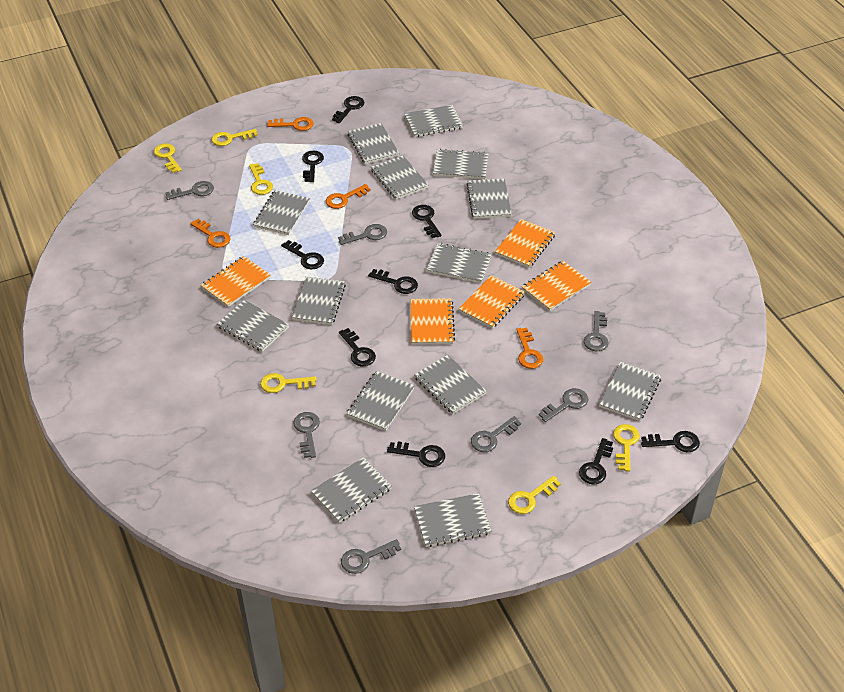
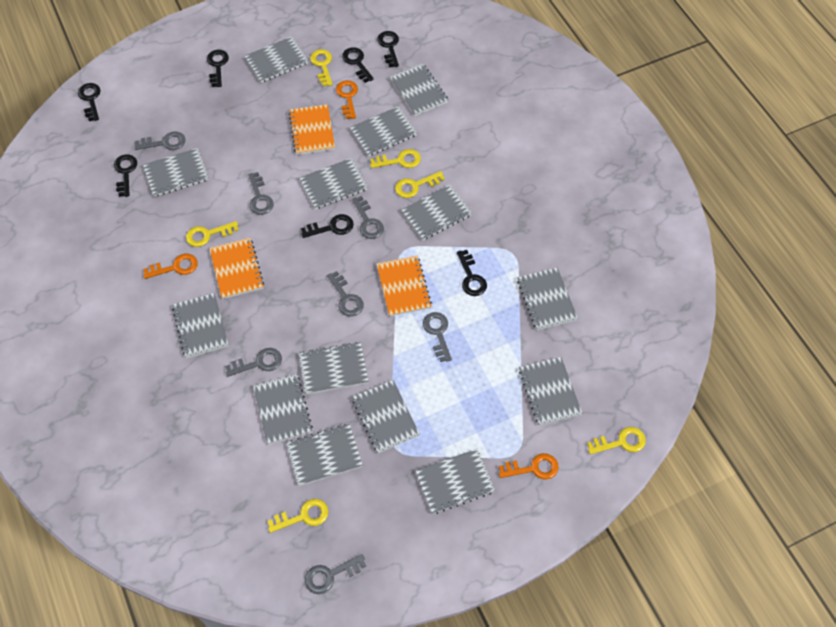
black key: [281,240,324,269] [302,151,324,182] [332,96,364,123] [339,328,376,367] [368,269,418,294] [387,442,445,467] [412,205,442,238] [579,438,613,485] [641,431,700,452] = 9 -> [78,83,101,121] [114,154,137,197] [207,50,229,87] [301,214,354,238] [342,47,374,83] [377,31,399,67] [457,250,487,296] = 7
orange key: [190,219,230,248] [267,117,314,131] [326,184,371,209] [516,328,543,369] = 4 -> [143,254,198,279] [336,80,358,119] [499,453,559,479] = 3
orange notebook: [201,256,271,307] [411,298,455,344] [458,275,525,329] [495,219,556,268] [522,261,591,311] = 5 -> [209,238,264,299] [289,104,335,155] [377,256,432,316] = 3

